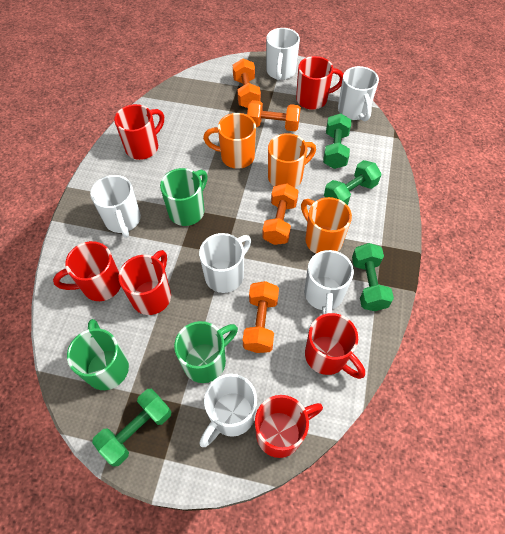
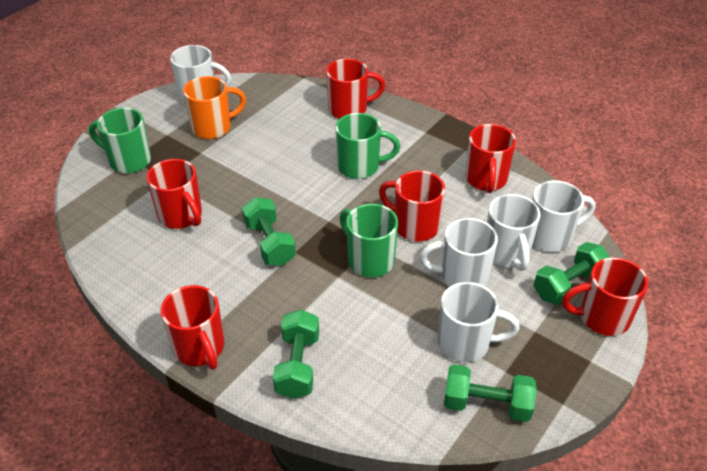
orange dumbbell: [233,58,261,108] [243,281,279,353] [247,100,301,131] [262,183,299,245] = 4 -> none = 0
orange mug: [203,113,256,169] [268,133,316,188] [301,197,352,254] = 3 -> [183,76,246,139] = 1
white mug: [90,175,141,238] [199,233,251,293] [200,374,257,447] [266,28,300,80] [304,250,354,315] [338,66,379,122] = 6 -> [170,45,232,103] [420,218,498,287] [438,282,520,362] [487,194,540,271] [532,180,595,252] = 5

